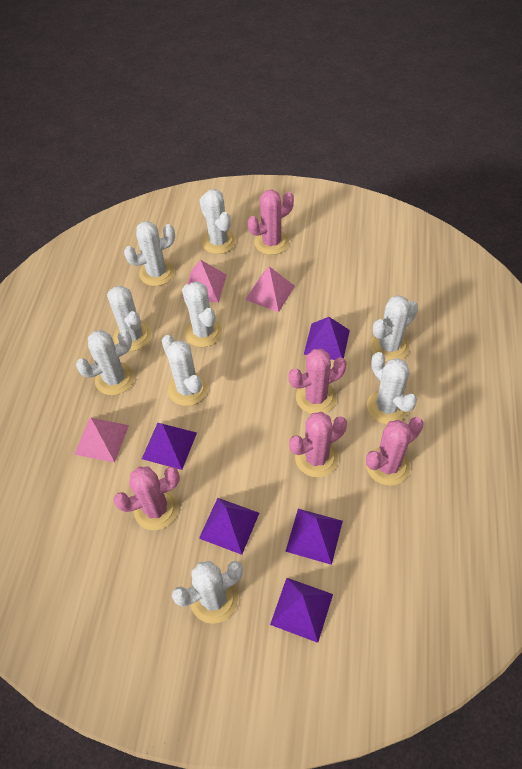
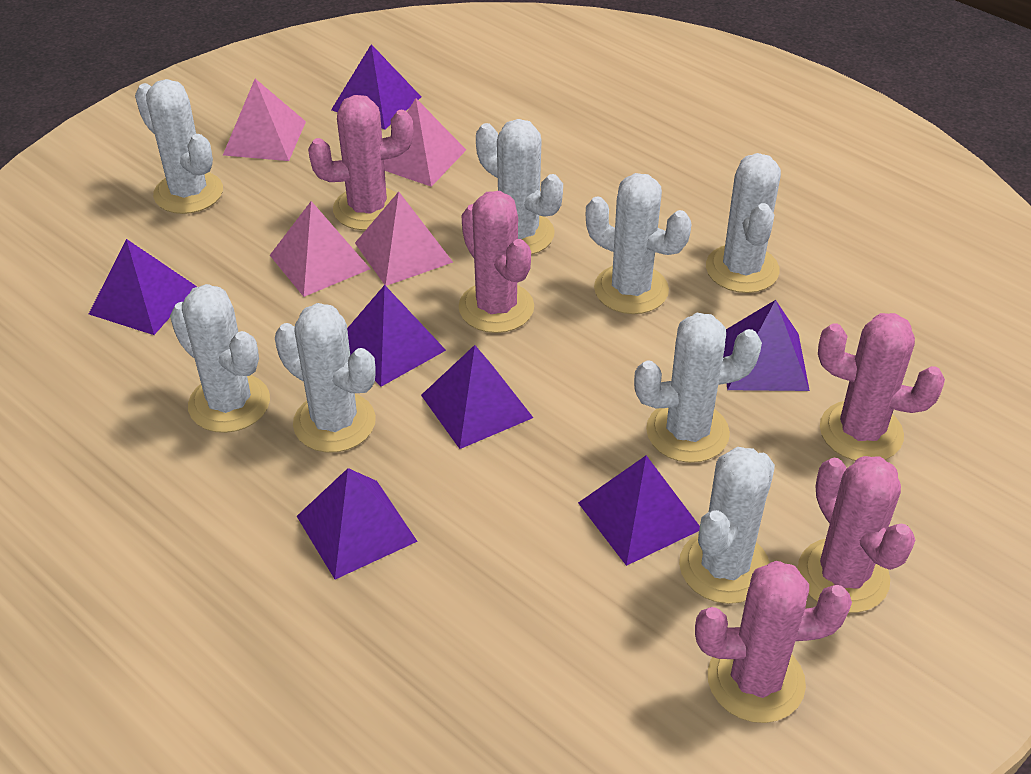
pink pyramid: [74,418,129,463] [182,260,227,303] [245,266,295,312] = 3 -> [223,79,306,161] [270,201,370,297] [355,192,453,286] [384,98,466,187] = 4
purple pyramid: [142,423,197,470] [199,498,259,555] [270,578,333,643] [285,509,343,565] [304,317,350,360] = 5 -> [89,239,197,335] [297,468,418,579] [331,44,421,130] [347,285,446,387] [421,345,533,449] [578,455,700,566] [723,300,810,391] = 7
white cactus: [76,330,134,395] [107,286,152,351] [124,221,175,286] [162,335,208,406] [172,561,243,624] [182,281,222,347] [200,189,236,254] [367,352,417,424] [370,295,418,362] = 9 -> [135,79,223,214] [170,284,270,433] [275,303,376,453] [476,119,563,255] [586,173,692,314] [634,313,762,463] [679,447,775,604] [706,153,781,293] = 8

